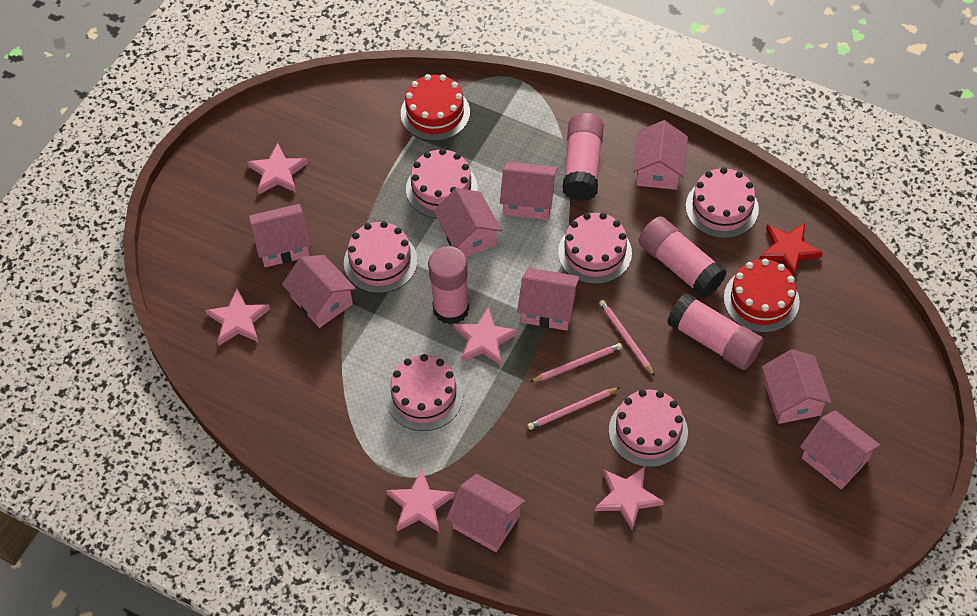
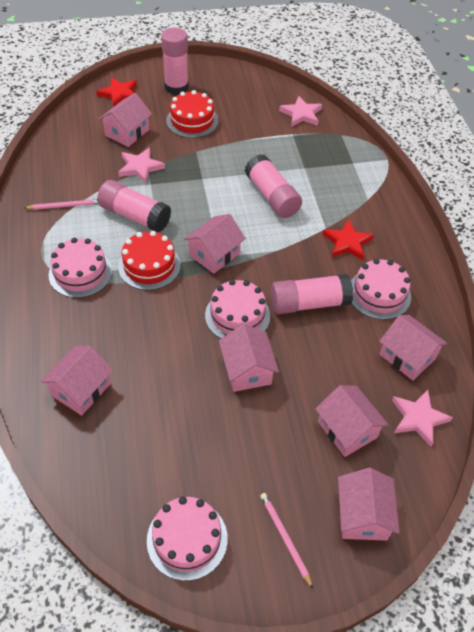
pink cake: [344,221,417,293] [386,354,463,431] [406,148,478,218] [558,213,632,284] [609,389,688,467] [686,167,759,238] = 6 -> [49,238,112,298] [147,497,228,581] [205,279,270,339] [351,259,411,320] = 4
pink house: [249,204,310,267] [282,255,356,328] [434,188,502,257] [446,474,525,552] [500,162,558,220] [517,268,580,331] [633,120,688,190] [762,349,832,424] [800,410,880,489] = 9 -> [41,346,113,416] [99,93,152,147] [184,214,246,274] [219,324,279,392] [315,385,389,457] [338,468,400,541] [379,315,448,380] = 7
pink pencil: [527,387,620,430] [530,343,622,382] [599,300,655,376] = 3 -> [25,199,98,210] [260,493,313,589] = 2
pink star: [205,289,270,345] [247,142,308,194] [386,469,455,532] [454,307,518,366] [595,466,664,531] = 5 -> [118,147,165,184] [279,96,322,127] [392,390,453,447] = 3
red star: [759,223,823,277] = 1 -> [96,77,137,106] [322,219,374,260] = 2

